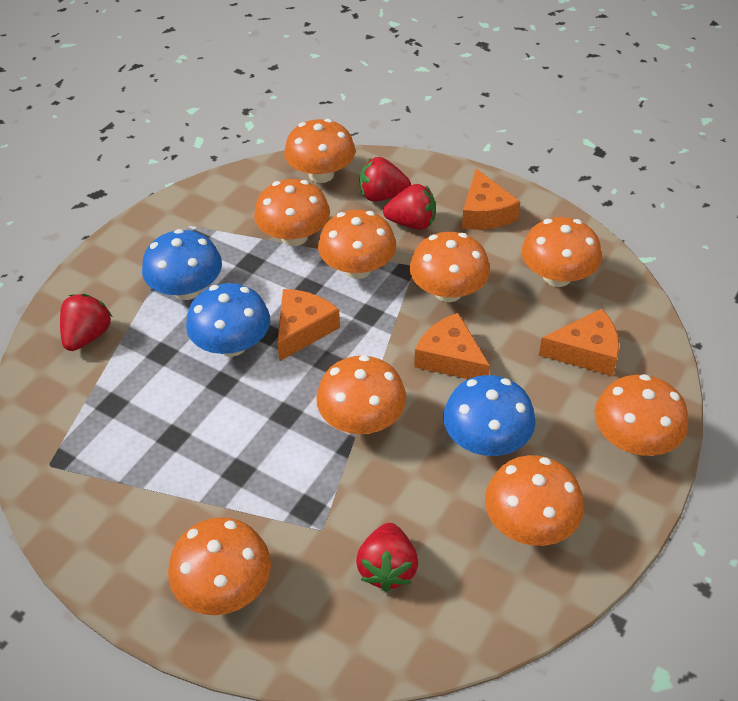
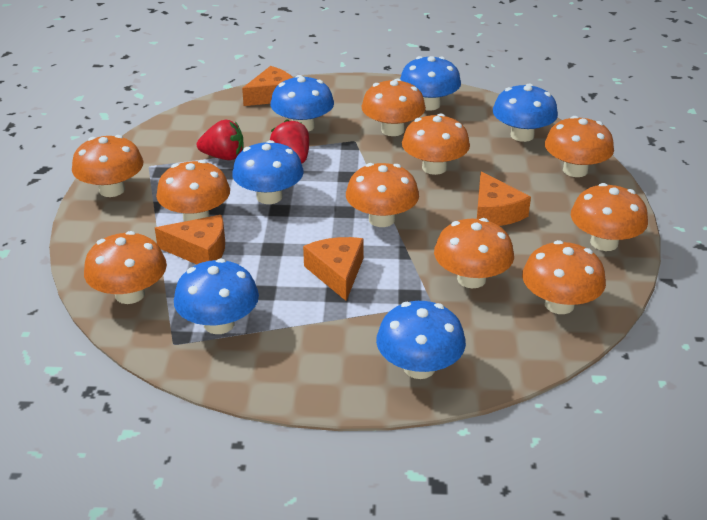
blue mushroom: [142,229,222,300] [186,283,270,356] [443,375,536,456] = 3 -> [174,259,259,334] [232,140,304,204] [270,75,334,132] [376,301,466,379] [400,56,461,111] [493,83,558,142] = 6
orange mushroom: [168,517,271,615] [254,179,330,246] [284,119,356,183] [316,355,406,434] [318,210,396,279] [410,232,490,302] [485,455,584,546] [522,217,602,287] [594,374,688,456] = 9 -> [72,135,143,197] [84,231,167,304] [156,160,230,222] [346,163,419,227] [361,79,426,136] [402,113,470,175] [434,218,514,289] [522,240,606,314] [545,116,614,177] [571,183,648,251] = 10
red strawberry: [60,294,112,351] [356,523,418,592] [360,157,411,202] [383,184,436,230] = 4 -> [197,120,244,160] [270,119,309,164] = 2

